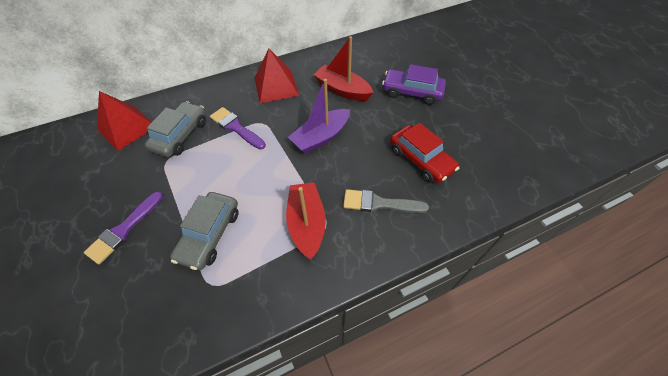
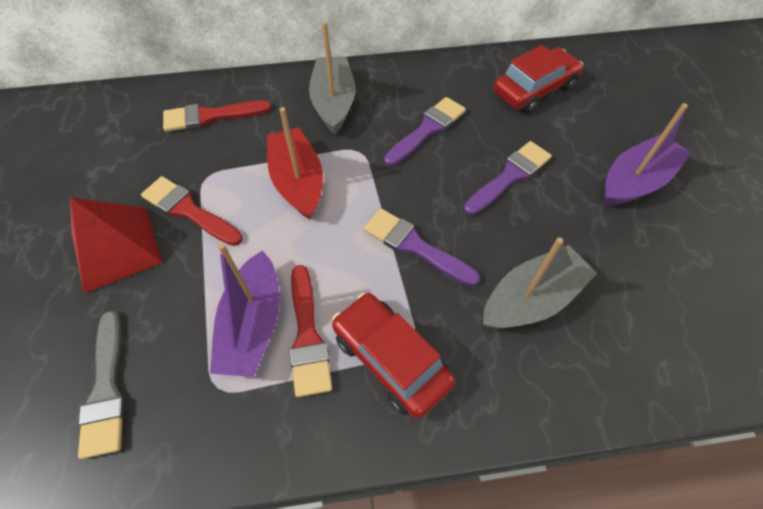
grey boat: none = 0 -> [309,21,356,135] [483,237,597,329] = 2
grey car: [145,101,206,157] [170,192,239,270] = 2 -> none = 0
purple boat: [288,79,350,154] = 1 -> [210,243,280,377] [604,103,691,206] = 2
purple brush: [84,191,163,264] [210,107,266,149] = 2 -> [364,208,480,286] [384,97,466,166] [464,141,552,215] = 3
purple car: [382,64,446,105] = 1 -> none = 0
red boat: [286,182,326,260] [314,36,374,101] = 2 -> [267,107,323,220] = 1
red brush: none = 0 -> [141,176,242,246] [163,100,271,132] [290,265,332,397] = 3
red car: [390,123,459,183] = 1 -> [332,293,456,419] [493,45,583,113] = 2
red pyramid: [97,91,152,151] [254,49,299,103] = 2 -> [70,197,163,293] = 1

